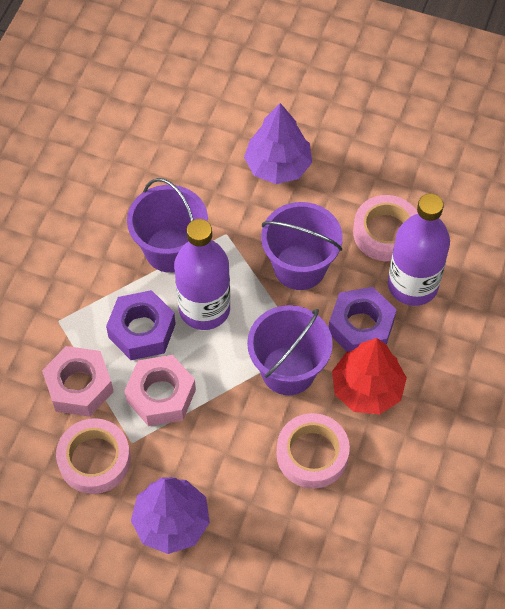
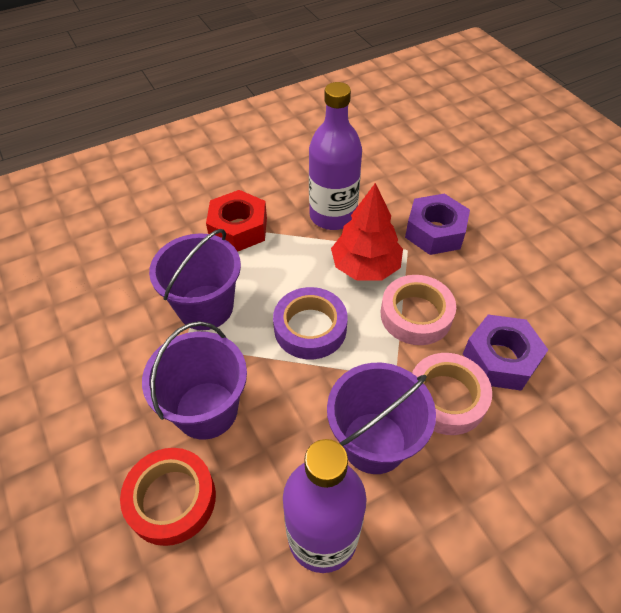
pink nut: [42,346,114,417] [124,355,196,426] = 2 -> none = 0
pink tape: [56,418,131,494] [277,413,350,489] [353,195,418,261] = 3 -> [381,275,456,345] [412,353,492,435] = 2
purple tape: none = 0 -> [273,287,348,359] = 1
purple tree: [131,477,210,554] [244,103,312,184] = 2 -> none = 0
red nut: none = 0 -> [206,190,267,252] = 1
red tape: none = 0 -> [120,448,216,546] = 1

